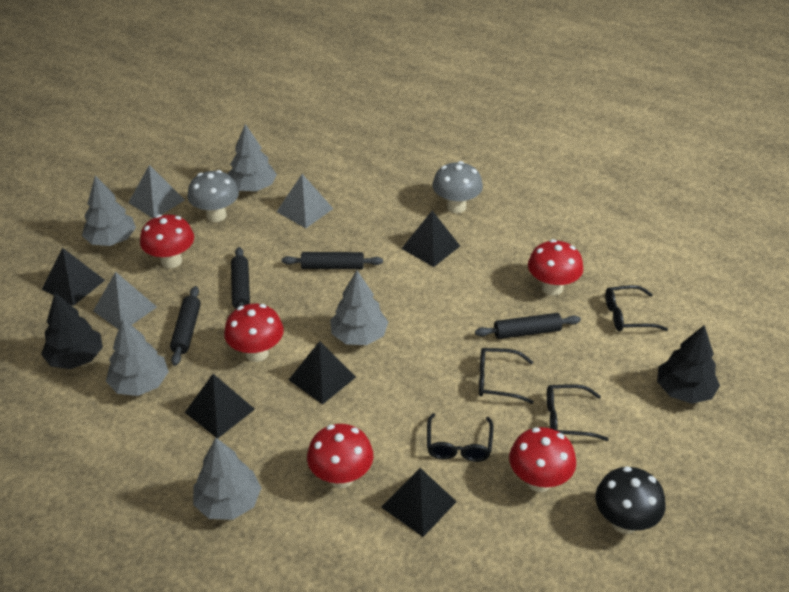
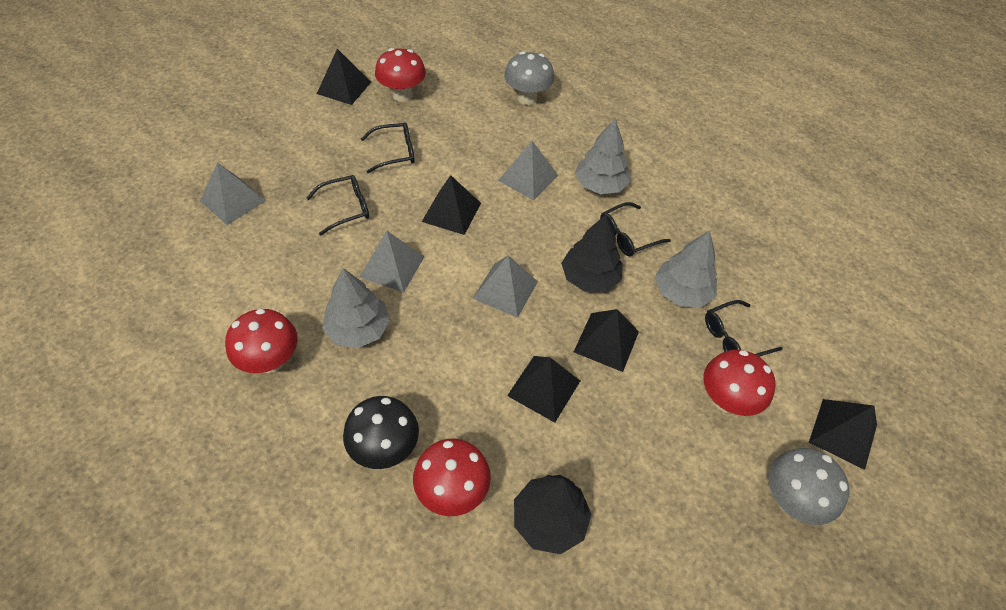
black rolling pin: [170,286,201,366] [231,247,250,309] [282,252,383,269] [475,313,581,339] = 4 -> none = 0
grey pyramid: [93,272,157,329] [128,165,185,218] [277,174,333,228] = 3 -> [200,163,266,225] [359,231,425,292] [473,255,538,318] [498,141,558,200] = 4
grey tree: [82,175,136,246] [106,318,169,396] [193,438,261,520] [228,124,277,191] [330,270,388,345] = 5 -> [322,268,390,348] [575,118,630,194] [655,231,717,307] = 3
red mushroom: [140,215,194,268] [224,304,284,362] [307,424,373,488] [509,427,576,492] [528,239,583,296] = 5 -> [225,309,298,373] [375,48,426,102] [413,439,491,516] [703,349,776,416] = 4

